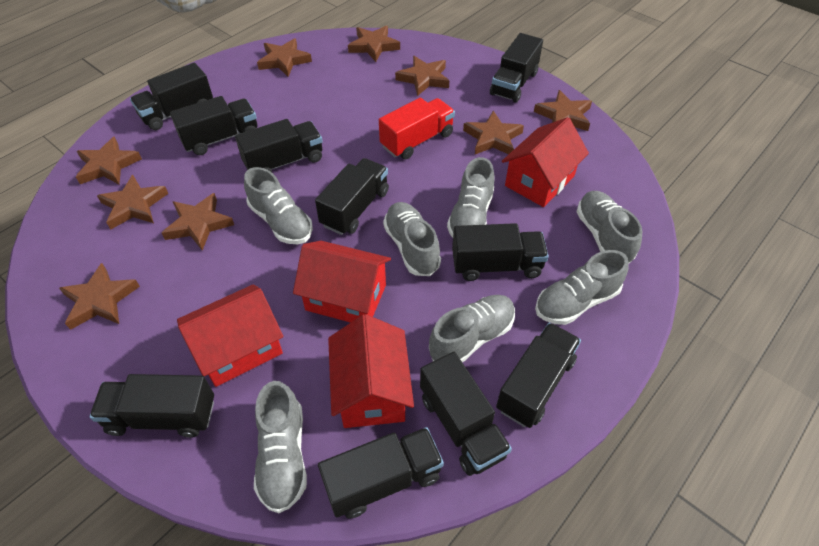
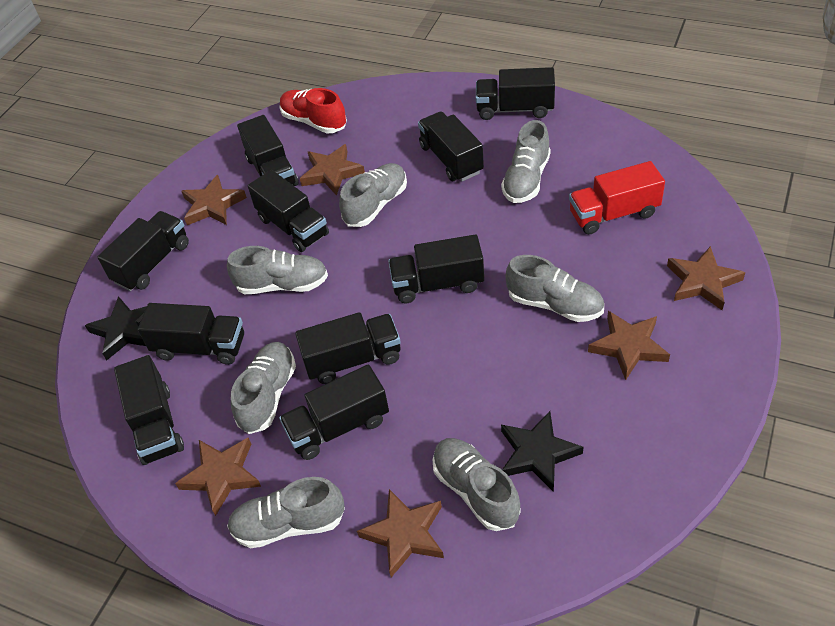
black star: none = 0 -> [85,296,147,361] [501,411,584,492] = 2
brown star: [59,263,140,330] [76,136,142,184] [97,175,168,230] [162,193,234,251] [257,38,312,77] [348,26,400,62] [395,56,449,96] [463,111,524,154] [534,90,592,131] = 9 -> [175,437,261,516] [182,175,247,225] [300,144,365,196] [357,489,444,577] [588,311,670,380] [667,246,745,310] = 6
red house: [177,285,283,387] [293,241,391,323] [328,314,414,428] [502,117,589,207] = 4 -> none = 0
red shoe: none = 0 -> [280,88,347,134] = 1

